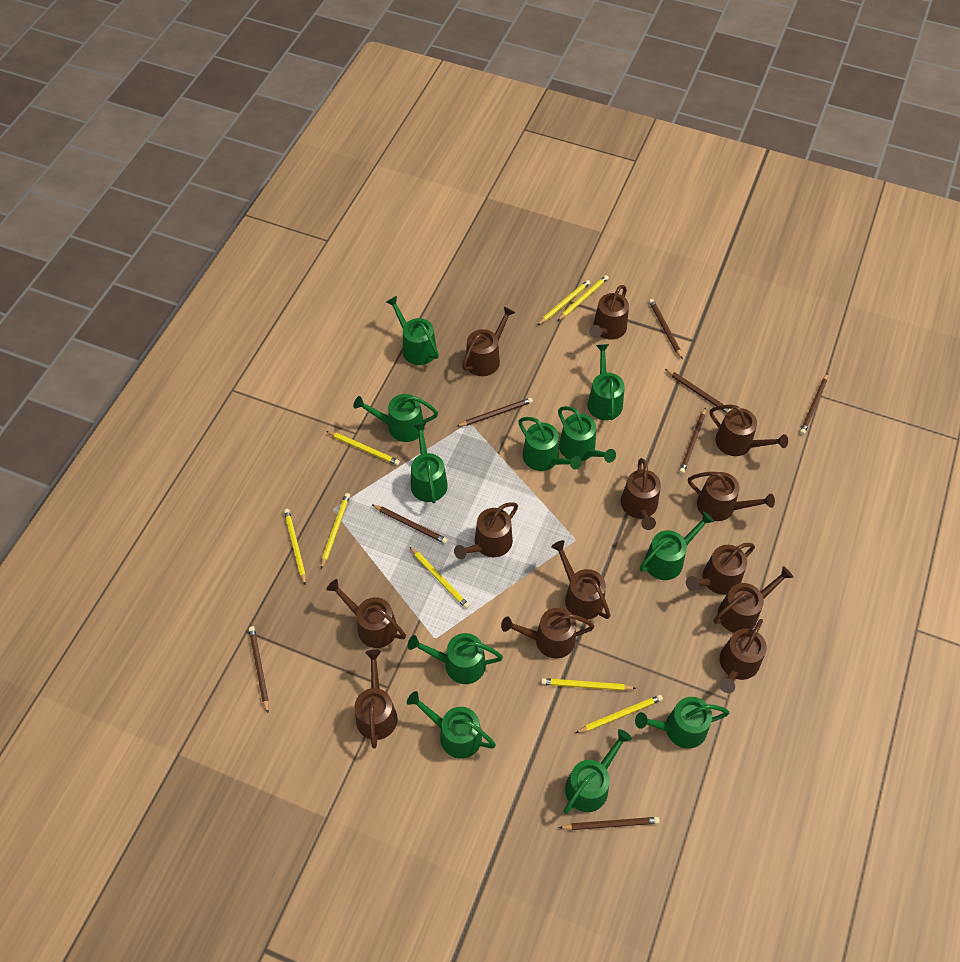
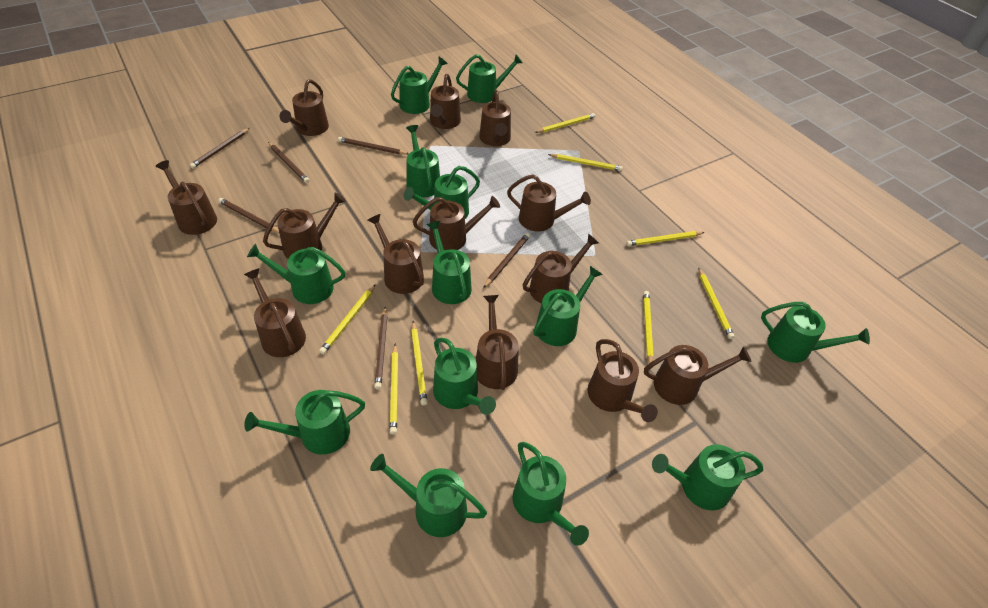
brown pencil: [249,626,269,713] [371,504,448,544] [456,398,533,427] [559,817,660,830] [649,299,683,359] [665,369,731,413] [679,407,706,474] [800,373,828,434] = 8 -> [190,128,250,168] [218,198,279,233] [268,142,309,183] [338,137,409,155] [374,306,388,389] [483,233,530,288] = 6
green watering can: [353,394,438,442] [386,296,439,365] [407,691,496,759] [408,633,503,684] [411,423,448,504] [518,417,582,471] [558,406,616,463] [564,729,632,814] [587,344,625,420] [635,697,729,749] [640,512,714,580] = 11 -> [244,390,365,455] [247,244,345,304] [370,454,487,537] [391,57,448,114] [404,166,480,219] [406,125,440,197] [426,221,472,304] [433,338,496,415] [456,54,523,103] [512,442,589,546] [533,266,603,346] [652,444,764,511] [761,302,870,363] = 13

